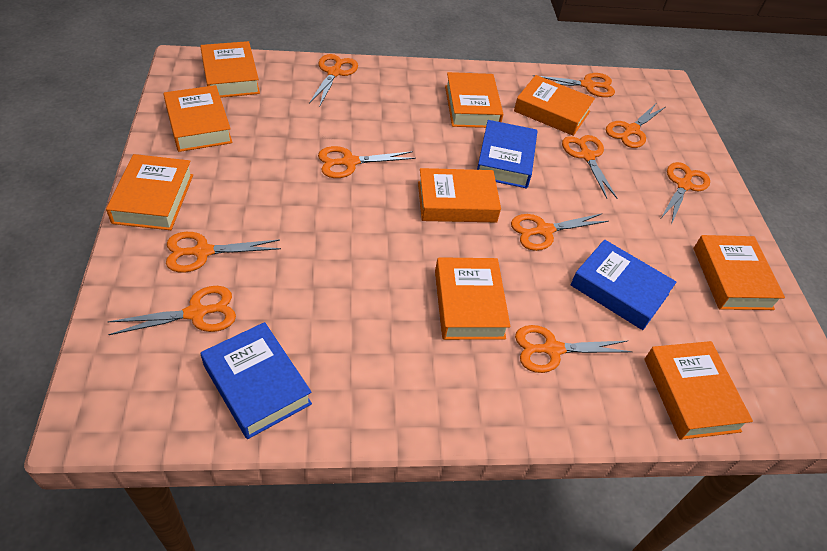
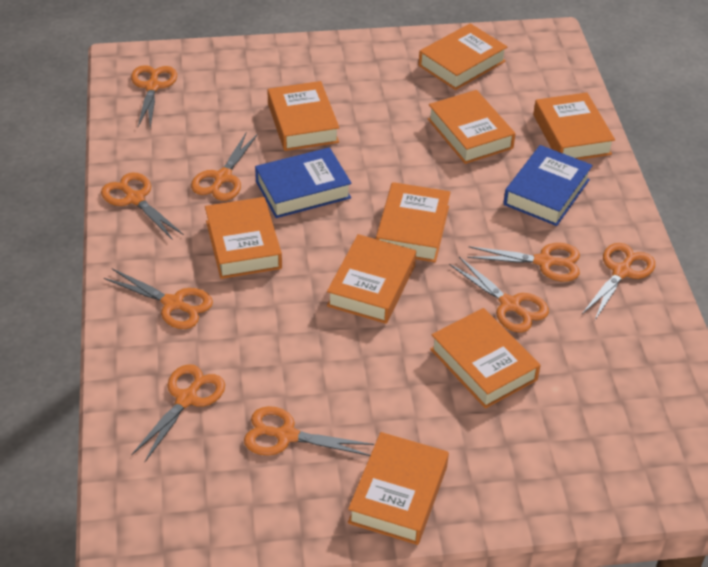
blue book: [201,322,312,439] [477,120,537,188] [570,239,677,330] = 3 -> [255,147,352,218] [503,145,593,226] = 2
orange scissors: [107,286,236,335] [166,232,281,273] [309,54,358,107] [318,146,416,178] [511,213,609,251] [515,325,633,373] [533,73,615,97] [562,135,617,198] [606,104,665,148] [661,162,710,225] = 10 -> [101,172,184,240] [104,268,213,329] [131,65,177,128] [131,364,225,462] [191,131,258,201] [244,406,374,456] [449,257,549,333] [467,243,580,282] [582,243,655,320] = 9

